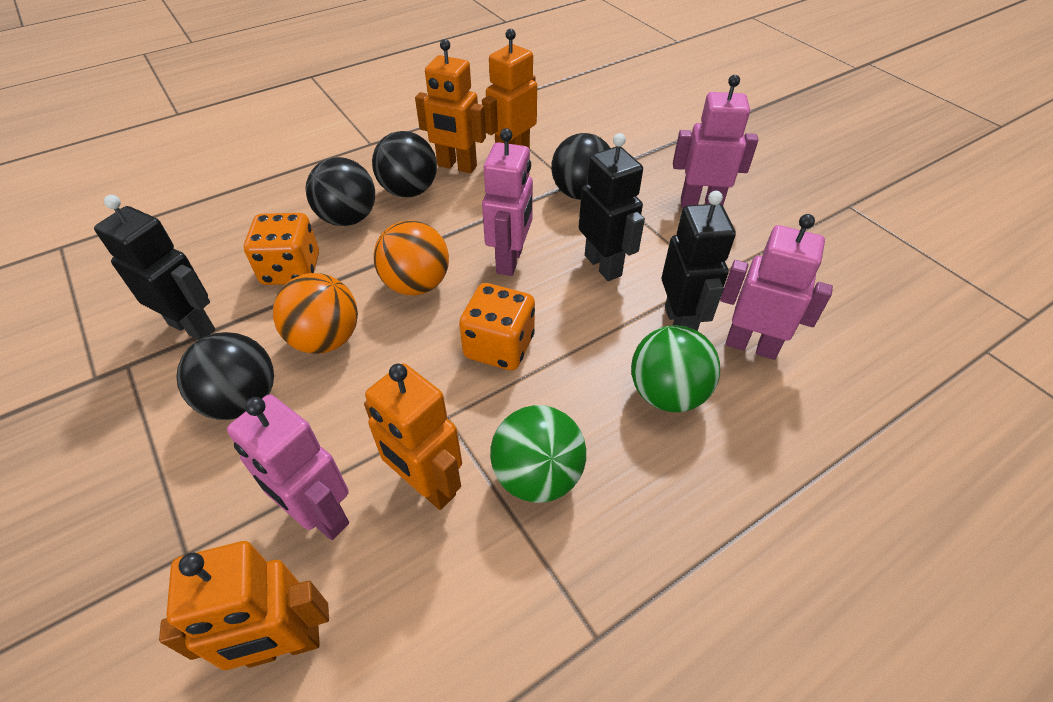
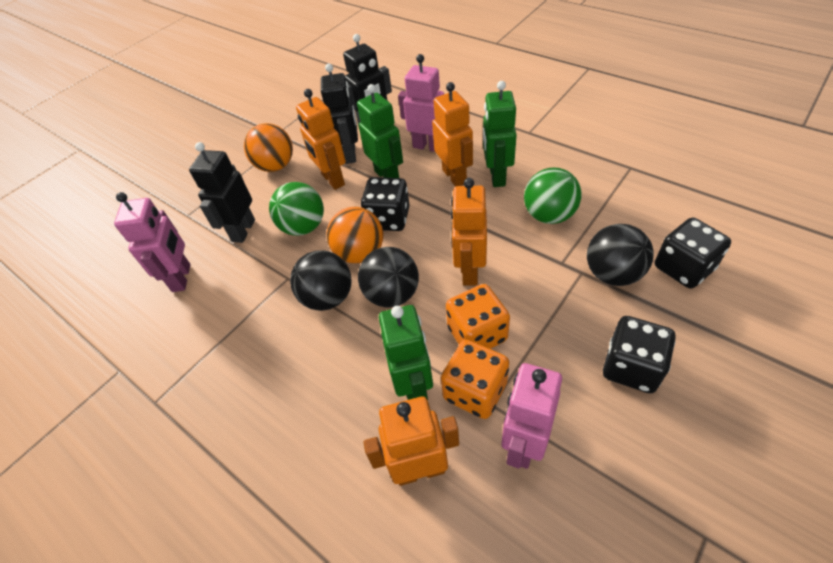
black ball: [176,332,274,420] [306,157,375,226] [372,131,437,197] [551,133,610,200] = 4 -> [290,251,352,311] [358,247,419,308] [587,224,654,286] = 3
black dice: none = 0 -> [361,177,410,231] [603,316,676,393] [655,218,731,289] = 3
green robot: none = 0 -> [357,84,403,178] [379,305,433,400] [483,81,517,187] = 3
pink robot: [227,395,349,540] [482,128,533,276] [673,75,758,208] [720,214,833,360] = 4 -> [114,192,190,292] [398,54,444,152] [502,363,562,469] = 3

